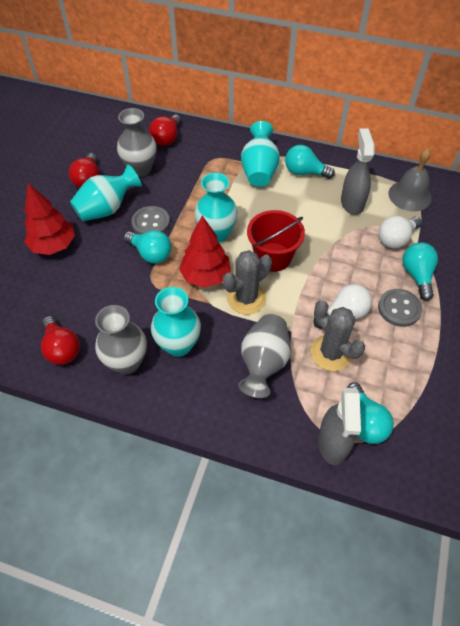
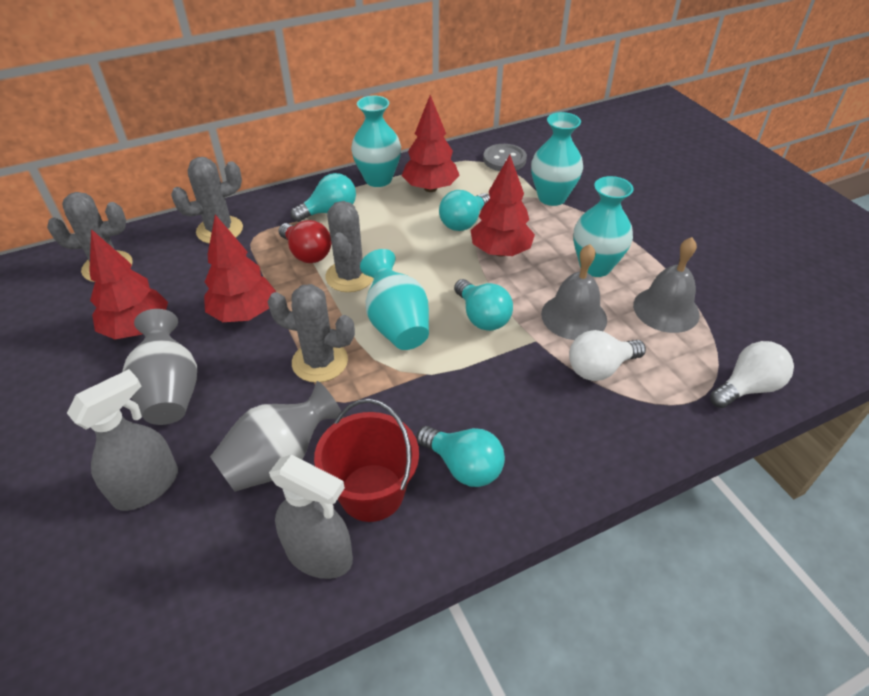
grey bell: [388,148,432,211] = 1 -> [541,244,607,340] [633,237,700,333] = 2
grey button: [131,206,170,234] [378,289,422,327] = 2 -> [483,144,527,171] = 1
grey cactus: [223,250,272,314] [311,300,365,371] = 2 -> [47,192,133,282] [171,157,243,244] [267,284,355,382] [325,201,374,292] = 4
grey vase: [95,305,147,374] [117,108,157,177] [238,314,291,398] = 3 -> [122,309,197,425] [210,381,343,492] = 2
red light bulb: [41,316,80,365] [69,153,100,188] [149,114,181,146] = 3 -> [278,220,331,263] = 1
red tree: [24,183,75,255] [179,216,231,288] = 2 -> [89,229,168,339] [204,215,276,322] [402,95,460,192] [471,155,535,257] = 4

